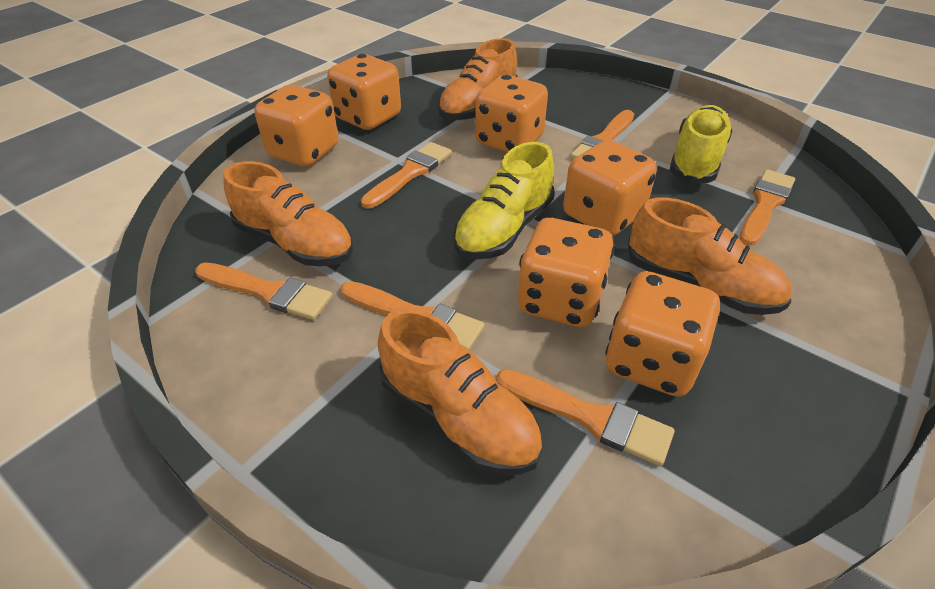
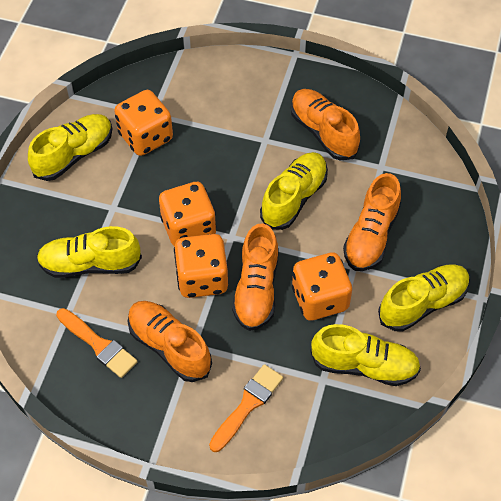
orange brush: [195,262,333,320] [341,281,485,350] [361,142,452,209] [496,369,675,466] [570,110,634,159] [740,169,795,246] = 6 -> [56,308,138,378] [209,364,283,452] = 2
orange dice: [254,85,338,167] [327,54,401,130] [475,75,548,152] [518,218,614,327] [563,140,657,236] [605,271,720,397] = 6 -> [114,90,173,156] [159,182,216,247] [174,234,228,298] [292,253,352,321] = 4
yellow shoe: [453,142,555,260] [670,105,732,184] = 2 -> [28,114,112,181] [36,226,142,278] [260,152,328,230] [310,324,421,386] [378,264,470,332] = 5

